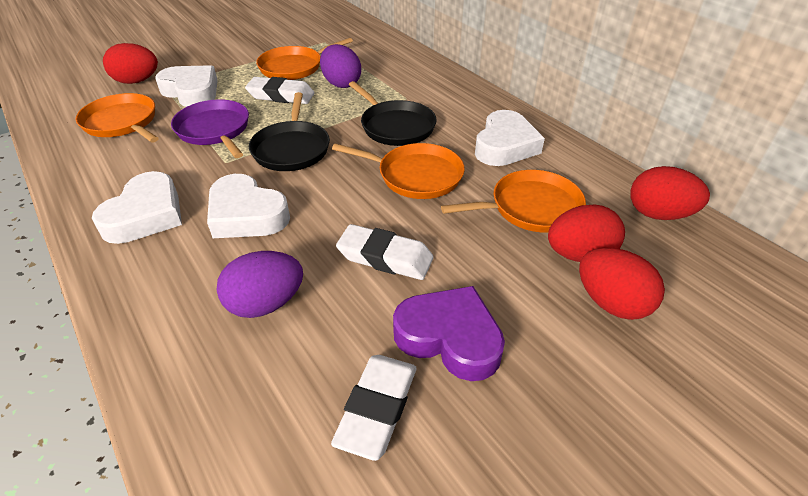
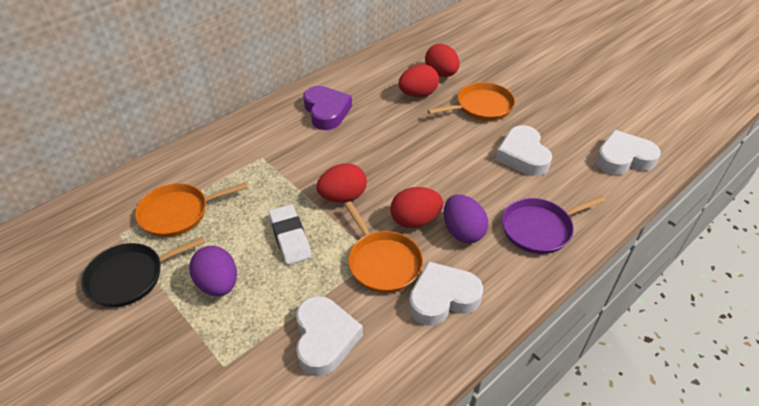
black pan: [249,92,330,171] [349,81,437,146] = 2 -> [81,237,205,307] = 1
orange pan: [76,93,159,143] [256,38,353,80] [332,143,465,199] [441,170,586,232] = 4 -> [135,182,248,237] [344,201,423,293] [427,82,515,121] = 3
white eraser: [245,77,315,104] [331,355,416,461] [336,224,434,280] = 3 -> [269,205,311,265] = 1

